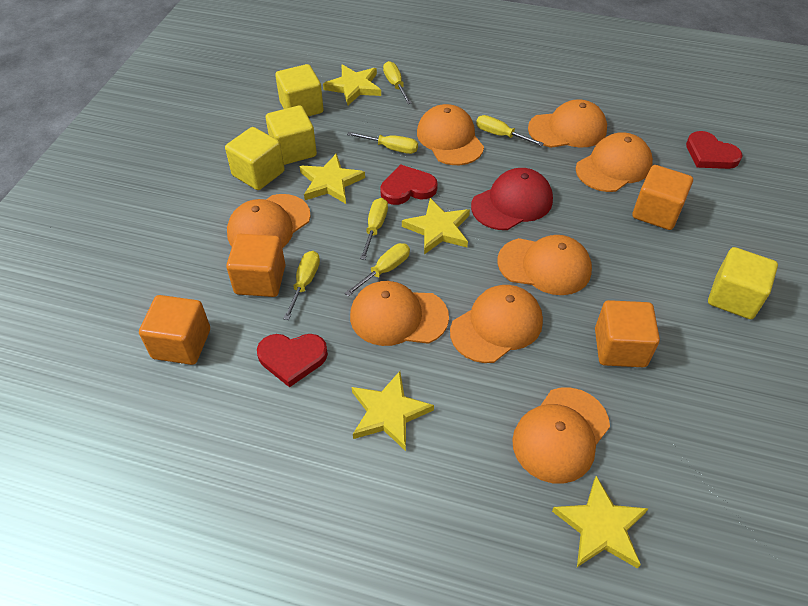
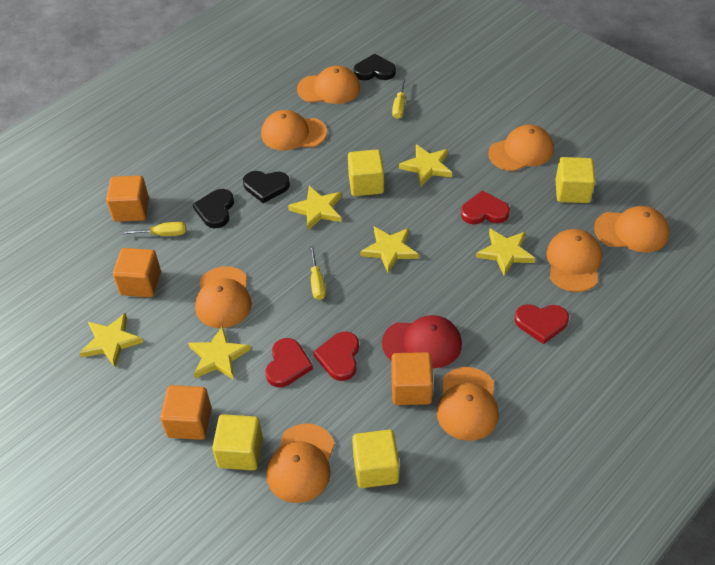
black heart: none = 0 -> [193,189,234,228] [243,171,290,203] [354,54,396,81] = 3
red heart: [257,334,328,388] [380,164,438,205] [686,131,743,169] = 3 -> [265,338,313,387] [313,332,359,381] [461,190,510,224] [515,304,569,344] = 4
yellow screwdriver: [283,251,320,320] [345,243,410,296] [347,132,418,154] [360,198,388,260] [383,61,412,104] [476,115,544,146] = 6 -> [121,222,186,236] [310,246,326,300] [392,78,406,119] = 3
yellow star: [299,153,365,204] [323,64,381,105] [352,371,434,451] [402,198,470,254] [552,476,649,569] = 5 -> [80,313,143,368] [188,326,251,380] [288,185,342,230] [360,227,419,273] [399,144,452,186] [476,229,536,276] = 6

